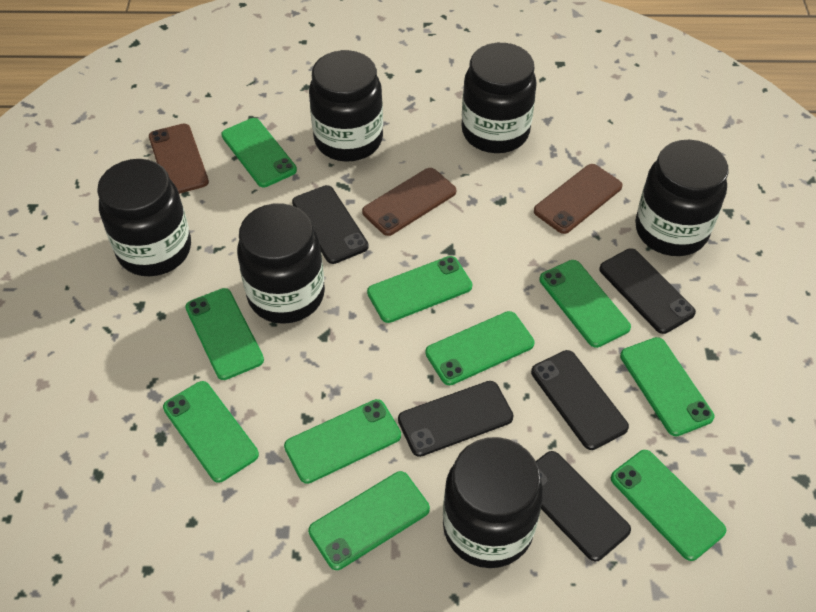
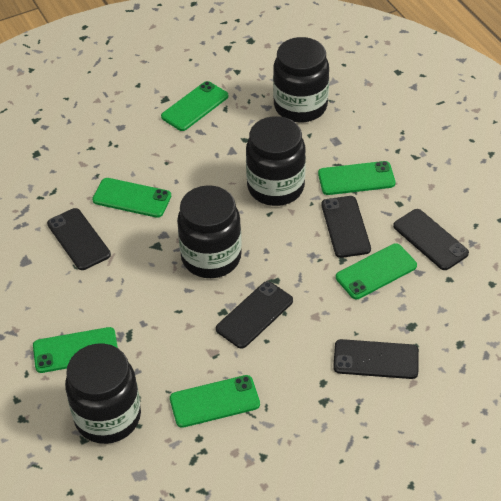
black jar: [97,159,191,276] [237,203,325,324] [309,50,383,162] [443,437,543,568] [461,43,537,153] [635,140,729,256] = 6 -> [65,343,141,444] [177,185,242,278] [246,116,306,206] [273,37,329,122] = 4
brown phone: [149,124,209,194] [362,168,456,236] [534,164,623,234] = 3 -> none = 0
green phone: [163,381,259,483] [185,288,264,380] [221,118,297,187] [284,399,401,484] [308,471,430,570] [367,256,472,323] [425,311,535,385] [540,260,631,348] [611,450,726,561] [620,337,714,436] = 10 -> [33,327,118,373] [92,178,171,218] [161,81,228,131] [170,375,260,428] [318,161,395,195] [336,243,417,299] = 6

